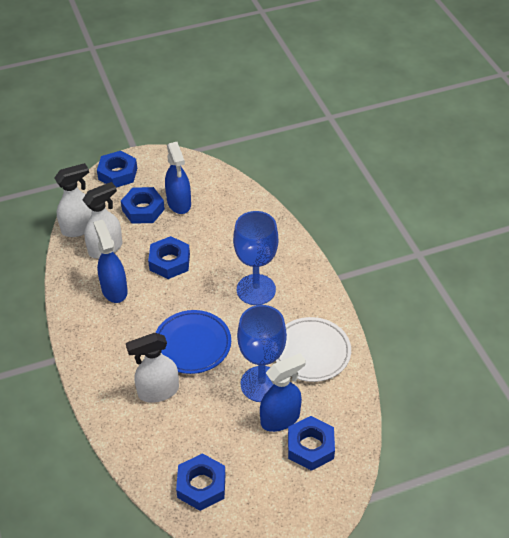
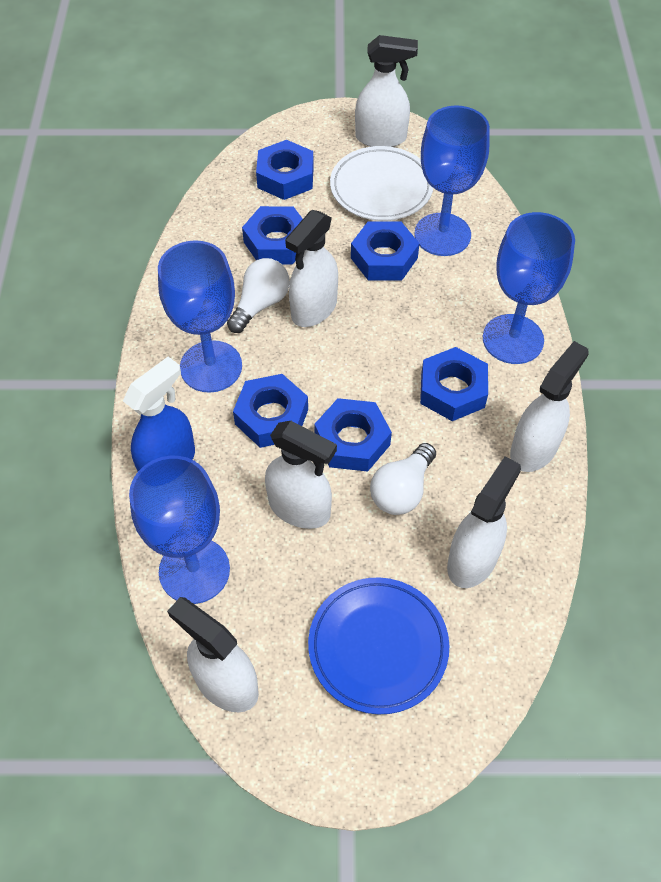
blue goblet: [233,211,278,305] [237,305,287,402] = 2 -> [129,456,230,604] [158,240,242,393] [414,105,490,256] [483,212,575,364] = 4
blue nut: [97,151,137,188] [121,187,165,224] [148,236,190,279] [176,453,226,511] [288,416,335,471] = 5 -> [233,374,308,448] [242,206,303,265] [256,140,314,200] [314,398,392,472] [351,221,420,281] [420,347,488,421] = 6
blue spray bottle: [93,220,128,303] [165,142,191,214] [260,353,306,432] = 3 -> [123,356,195,471] = 1
white light bulb: none = 0 -> [227,258,290,333] [370,443,436,515] = 2
white spray bottle: [54,163,92,237] [83,182,123,259] [126,333,179,403] = 3 -> [167,597,259,712] [265,421,337,529] [285,210,338,327] [355,35,418,147] [447,456,521,588] [510,341,589,472] = 6

